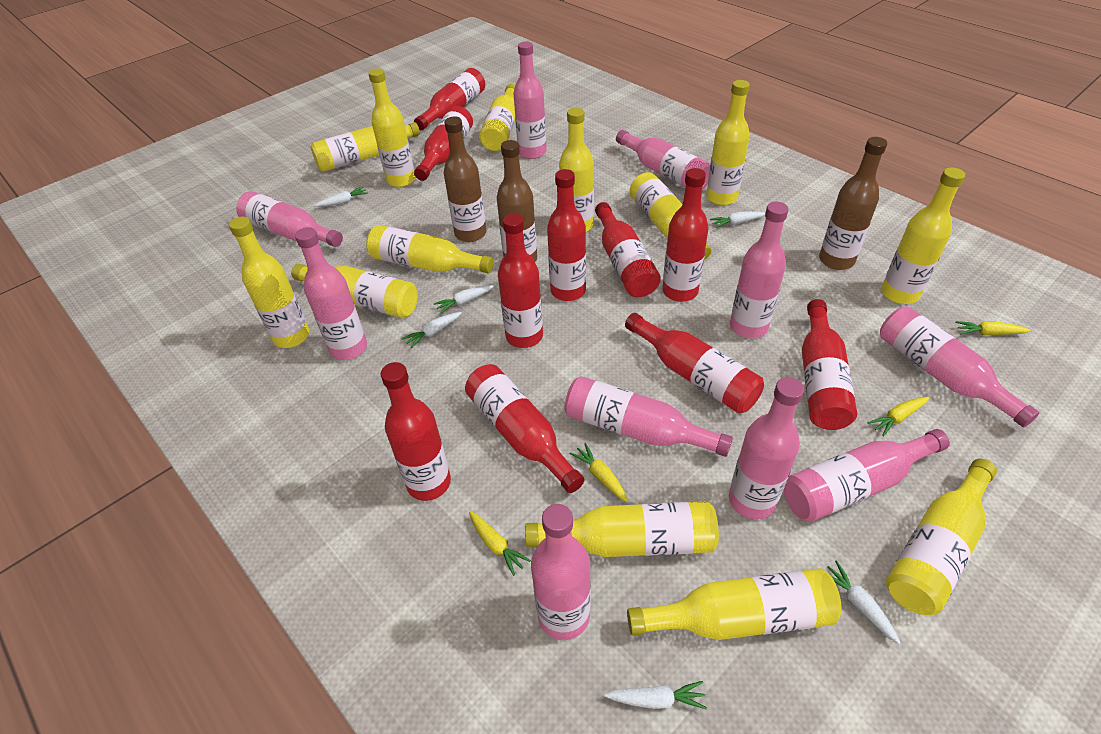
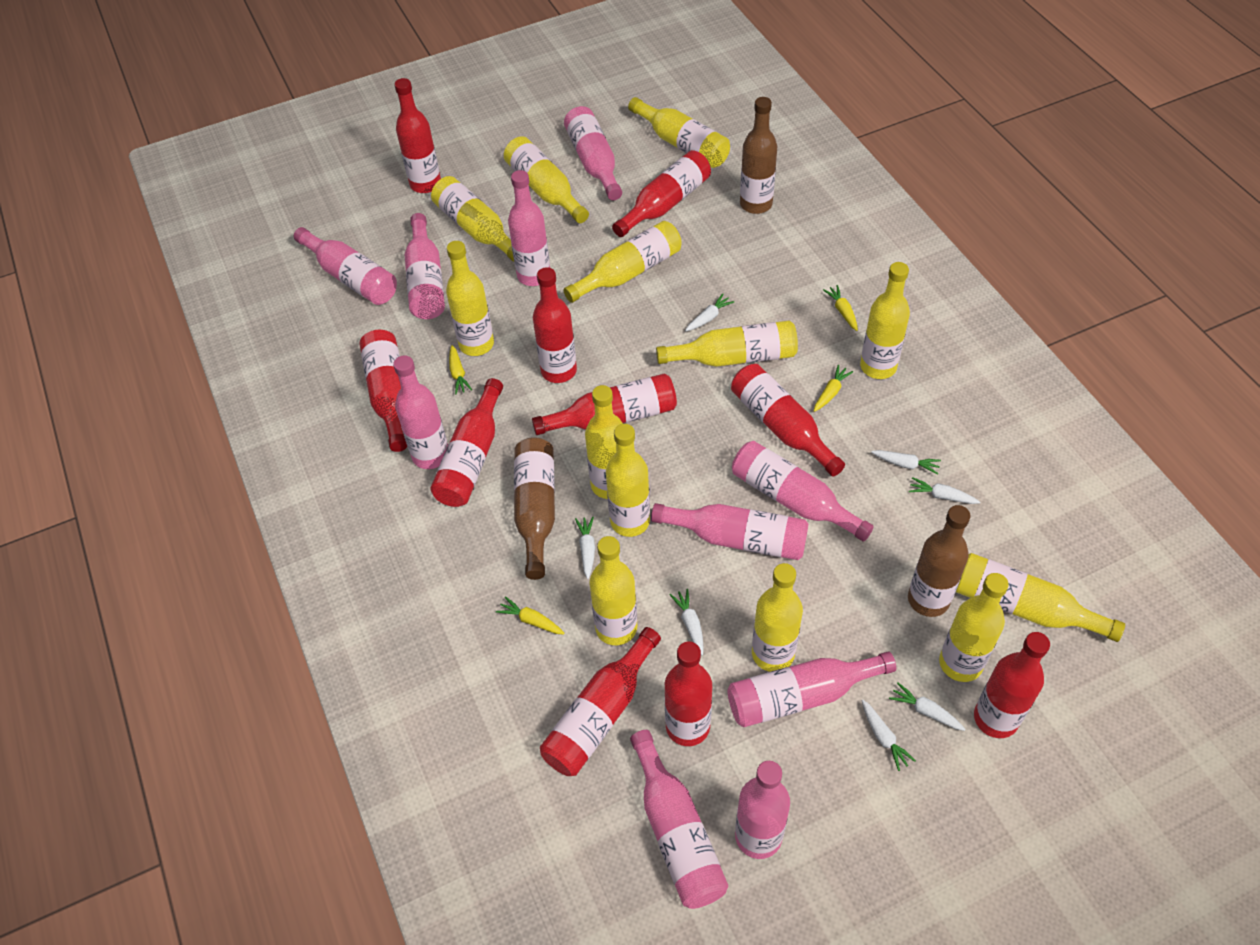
white carrot: [314,186,368,207] [402,312,461,348] [434,285,494,314] [604,681,707,709] [710,211,765,228] [828,560,900,644] = 6 -> [575,517,595,579] [670,589,704,655] [685,293,734,331] [862,700,916,771] [871,450,941,475] [889,683,966,731] [909,477,980,504] = 7

